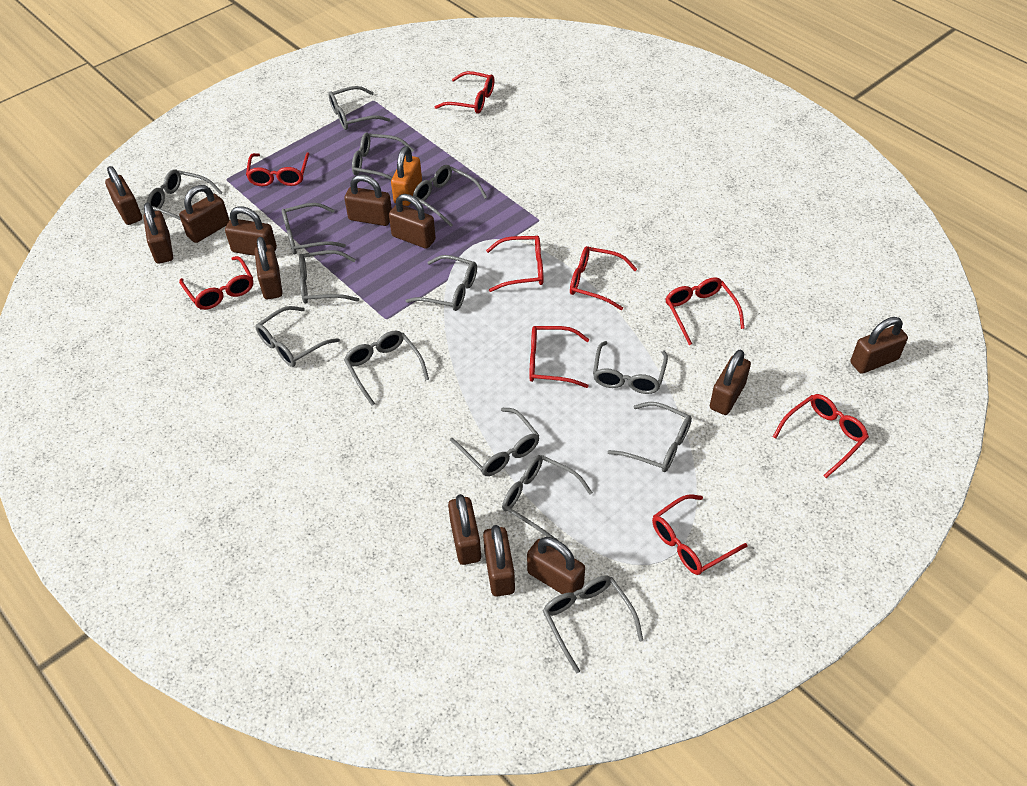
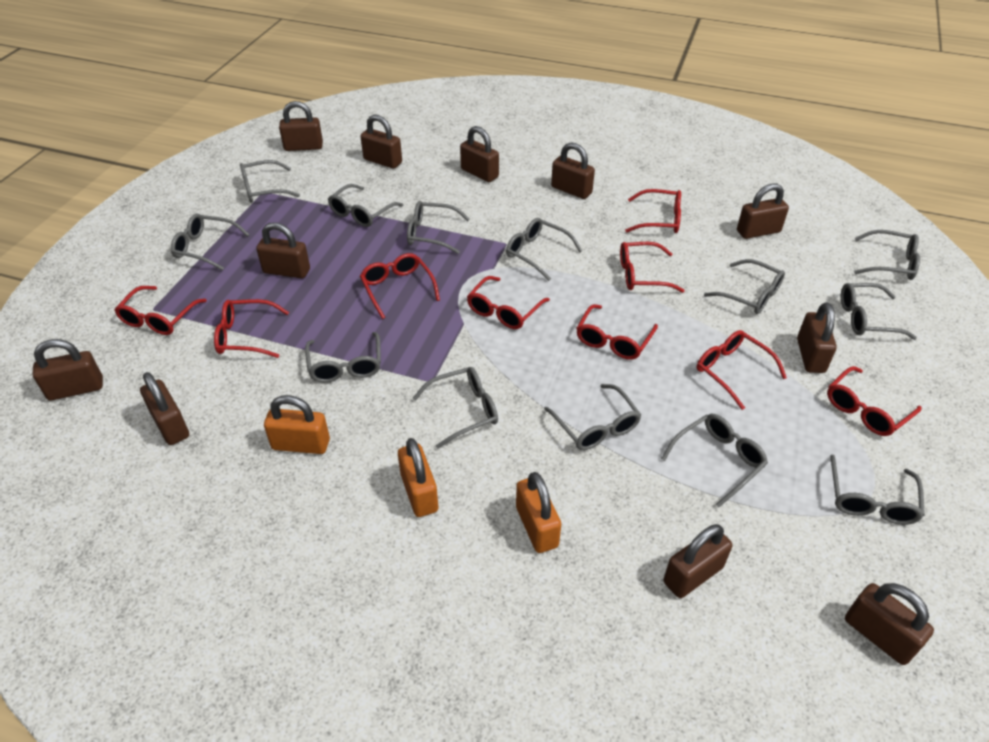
brown padlock: [105,166,142,225] [143,202,173,264] [179,185,229,243] [225,207,277,256] [255,237,282,299] [344,175,392,226] [389,194,436,249] [448,494,481,565] [483,525,515,597] [527,537,585,594] [710,349,751,415] [851,317,908,374] = 12 -> [32,339,103,401] [140,372,189,445] [256,223,310,278] [279,101,323,151] [360,115,402,169] [460,126,499,182] [551,142,595,199] [663,524,732,598] [737,184,789,239] [797,302,837,373] [845,583,934,665] = 11
grey glasses: [147,169,222,221] [255,306,340,367] [282,203,346,254] [299,250,359,304] [328,86,390,130] [344,331,429,406] [352,132,414,180] [405,255,477,311] [413,165,487,227] [450,408,540,476] [502,455,593,541] [543,576,643,674] [593,341,668,394] [608,402,692,472] = 14 -> [171,214,249,270] [240,160,300,203] [305,332,381,383] [328,184,403,227] [407,201,470,254] [413,367,498,449] [506,218,582,281] [544,384,641,450] [661,414,768,507] [704,259,785,314] [830,455,925,525] [841,283,917,340] [854,230,920,280] = 13
orange padlock: [391,146,422,206] = 1 -> [264,395,330,454] [398,438,438,517] [516,472,561,553] = 3

